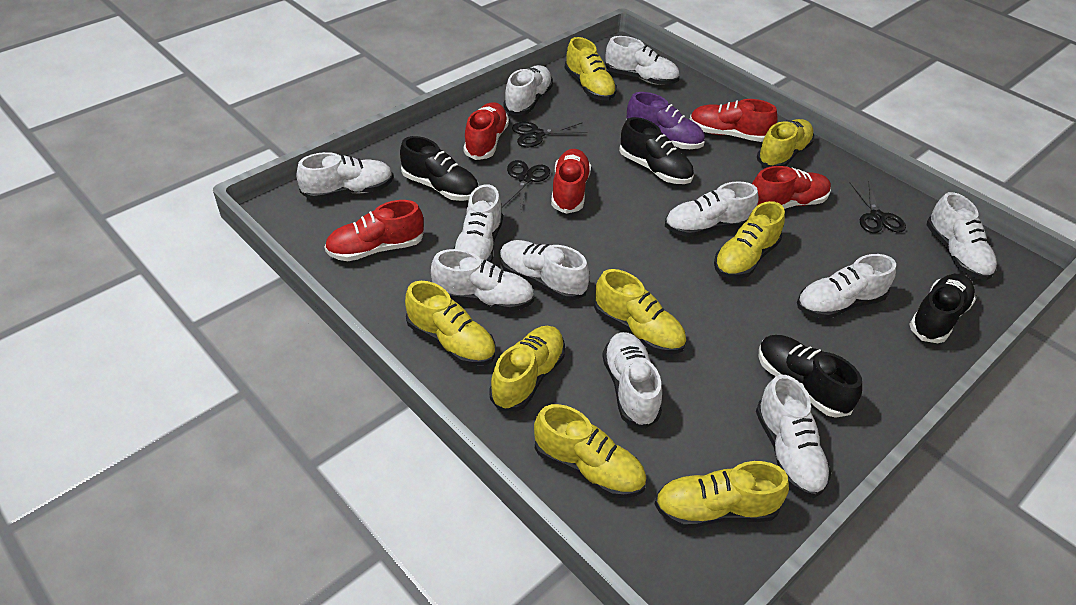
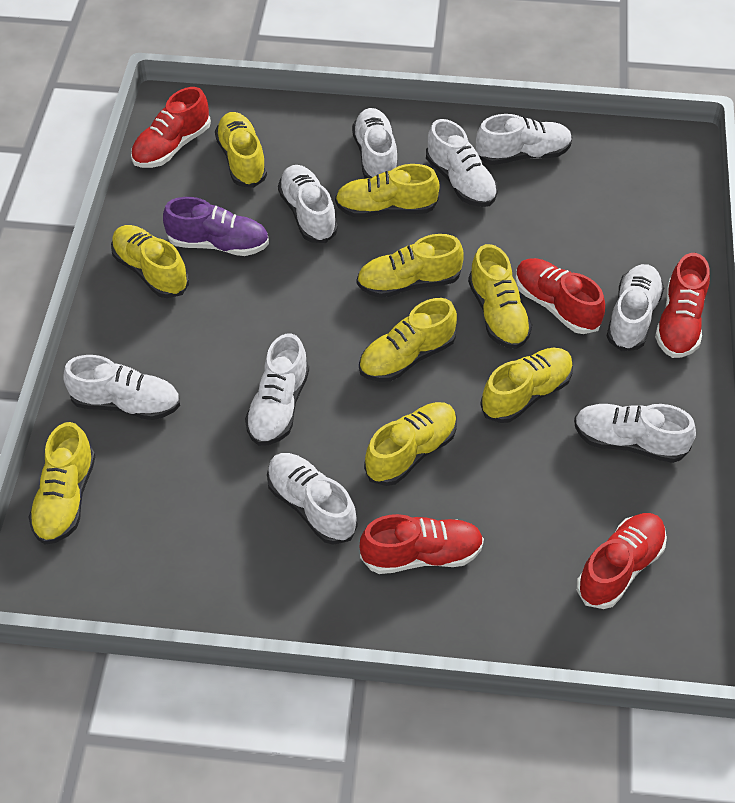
black scissors: [502,160,550,211] [512,122,588,147] [850,182,906,233] = 3 -> none = 0
black shoe: [400,136,479,201] [619,117,694,184] [759,335,862,418] [909,274,976,343] = 4 -> none = 0
white shoe: [297,152,393,200] [431,249,534,311] [454,184,503,263] [500,240,590,301] [503,65,553,115] [602,332,662,429] [605,36,680,85] [665,181,759,237] [756,375,831,498] [797,254,896,319] [927,192,997,281] = 11 -> [63,355,180,420] [245,334,309,446] [267,453,357,545] [278,165,338,243] [352,108,398,178] [426,119,498,207] [476,114,572,165] [574,404,696,463] [607,264,664,351] = 9
yellow shoe: [405,281,495,366] [489,326,565,411] [534,404,647,498] [564,37,617,100] [594,269,686,354] [655,461,789,528] [714,201,785,279] [757,119,814,168] = 8 -> [29,422,95,545] [111,225,189,298] [215,112,267,188] [335,164,440,217] [357,234,464,298] [359,298,457,382] [364,402,457,486] [468,244,532,349] [480,348,573,423] = 9

